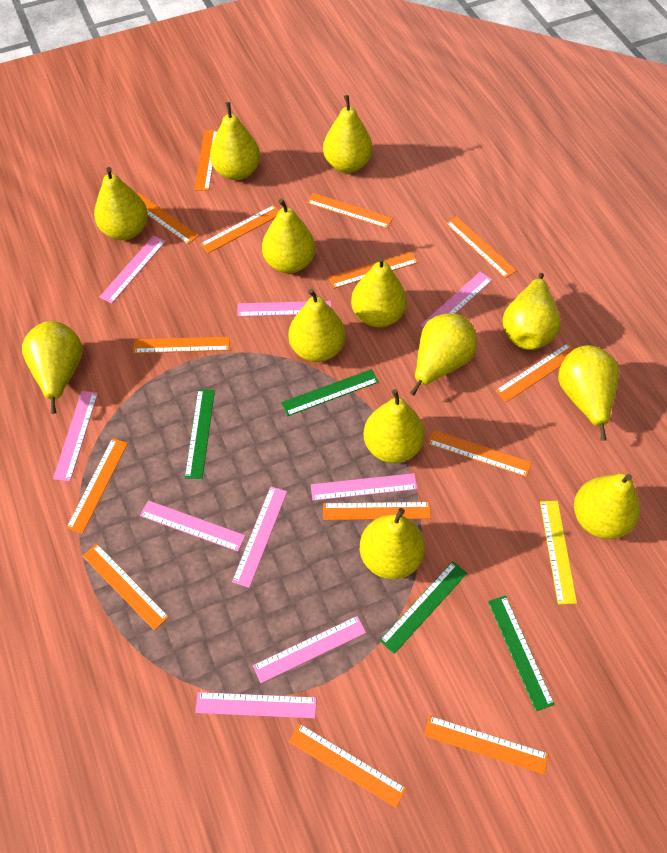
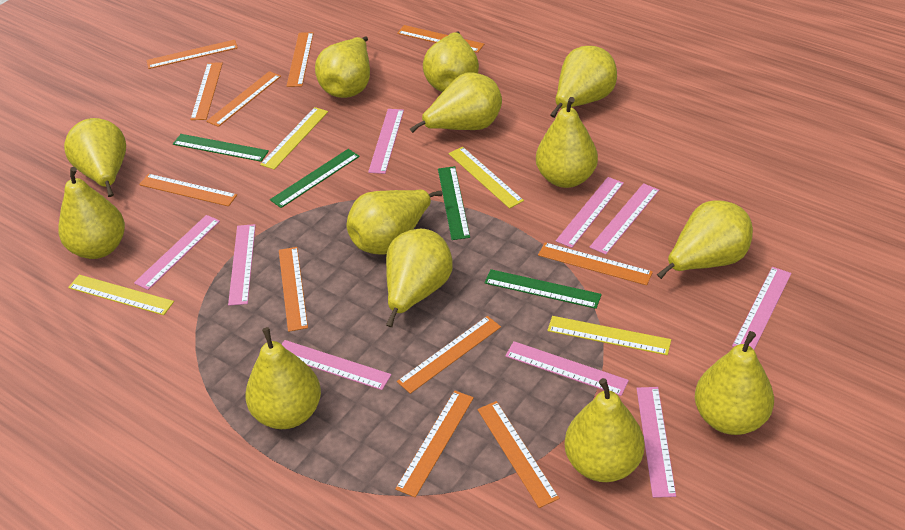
orange ruler: [66,438,128,534] [83,544,169,631] [133,337,230,353] [137,193,199,244] [194,130,218,191] [200,205,279,253] [289,723,407,808] [307,193,393,229] [323,502,431,520] [328,251,418,289] [424,716,549,775] [427,430,532,477] [446,216,517,278] [495,343,574,402] = 14 -> [139,174,237,206] [146,40,238,69] [190,62,223,120] [206,71,281,127] [279,247,308,332] [287,32,314,87] [395,391,474,497] [397,25,484,53] [397,316,501,394] [477,401,559,508] [538,242,653,285] = 11
yellow ruler: [540,501,577,605] = 1 -> [68,275,174,315] [260,107,328,170] [449,147,524,209] [547,316,671,355] = 4

